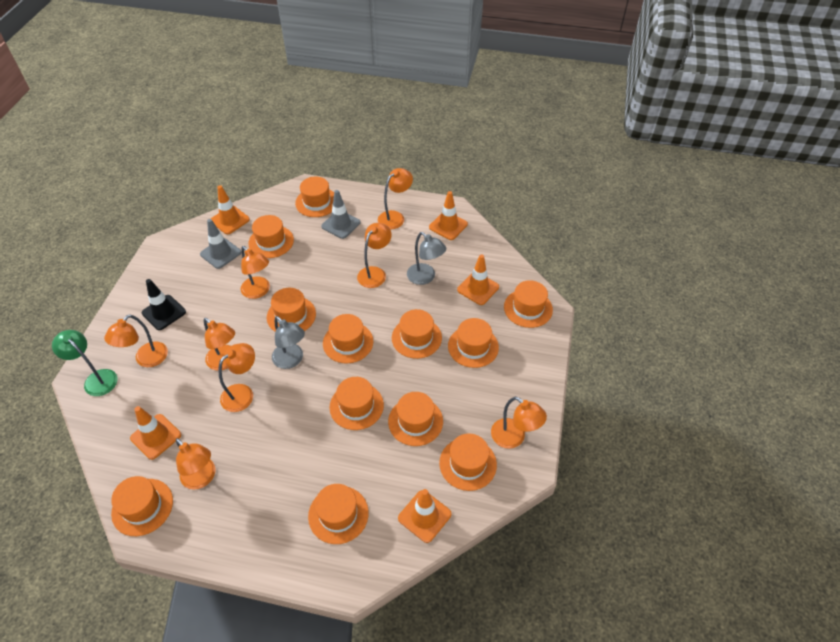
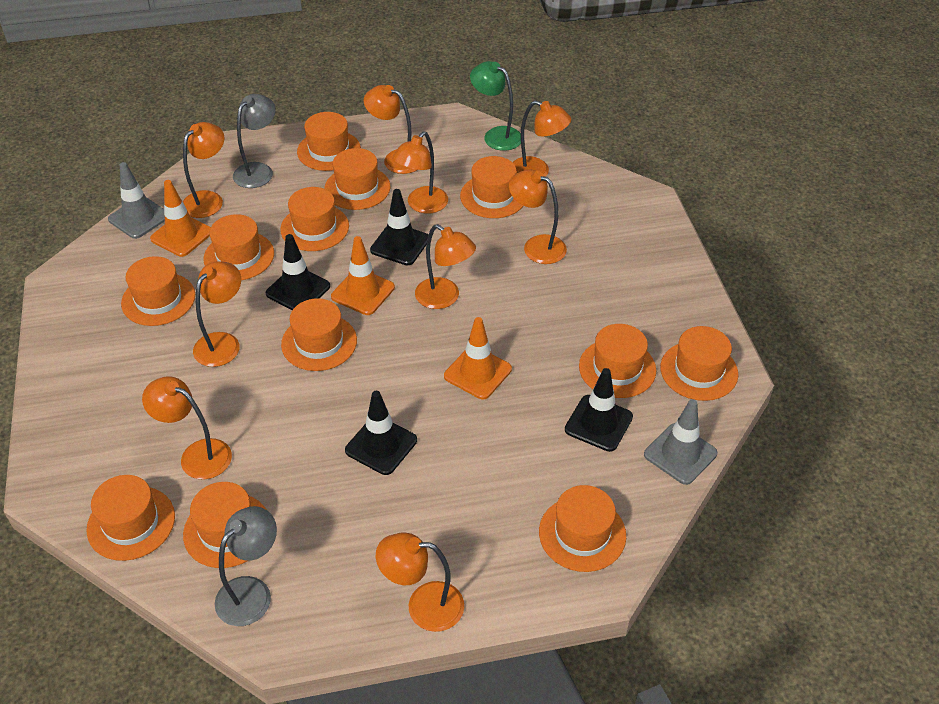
black traffic cone: [142,279,186,330] = 1 -> [266,234,330,310] [345,391,417,475] [370,189,429,265] [565,368,633,452] = 4
orange lamp: [104,315,168,367] [176,438,216,490] [204,318,235,370] [218,343,255,412] [241,246,270,299] [357,223,392,288] [378,168,413,229] [491,397,547,449] = 8 -> [142,376,232,480] [183,122,225,218] [193,261,241,367] [364,85,417,174] [376,533,464,632] [392,131,448,214] [415,224,476,309] [509,169,567,264] [512,100,571,177] = 9
orange traffic cone: [130,406,181,460] [211,185,250,234] [398,489,451,543] [429,191,468,240] [457,254,499,305] = 5 -> [150,180,211,257] [331,236,395,315] [444,317,512,399] = 3

